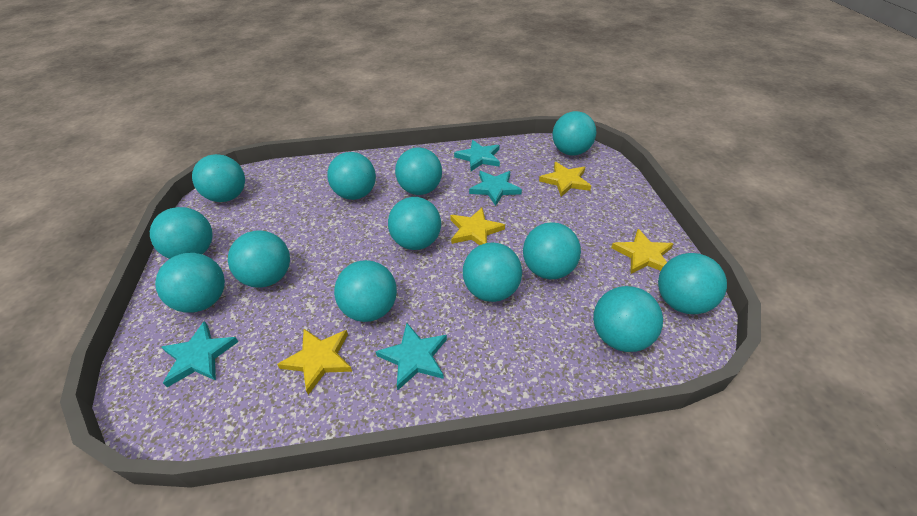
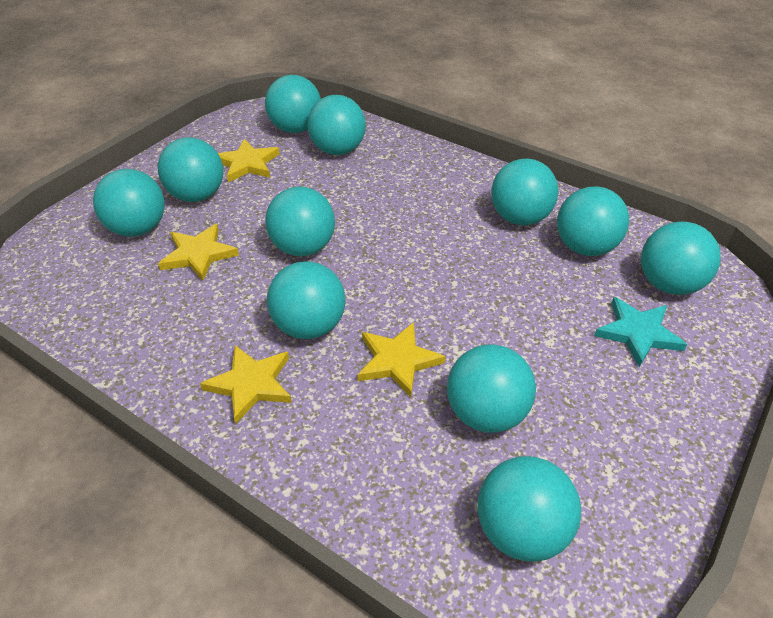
turquoise ball: [150,207,213,259] [155,253,225,313] [192,154,245,202] [228,231,290,288] [327,152,376,200] [334,260,397,322] [388,197,441,250] [395,147,442,195] [463,242,522,302] [523,222,581,279] [553,111,597,156] [593,286,663,352] [658,253,727,314] = 13 -> [93,169,165,237] [158,137,223,202] [265,75,321,133] [265,187,335,256] [267,261,345,339] [307,95,366,155] [447,344,536,433] [477,456,581,562] [491,159,558,225] [557,186,629,256] [641,221,721,295] = 11
turquoise star: [161,321,238,387] [375,323,447,390] [454,140,500,171] [469,171,522,206] = 4 -> [594,297,687,367] = 1

